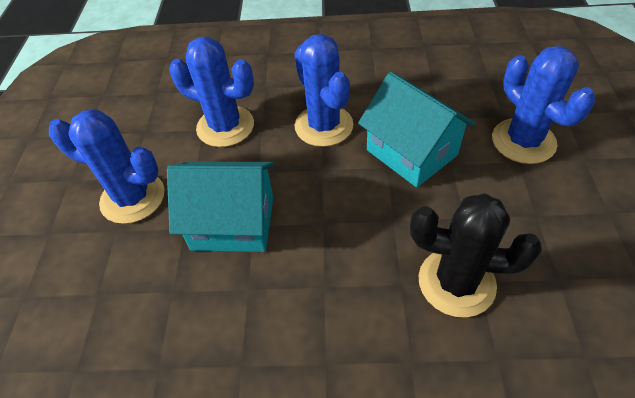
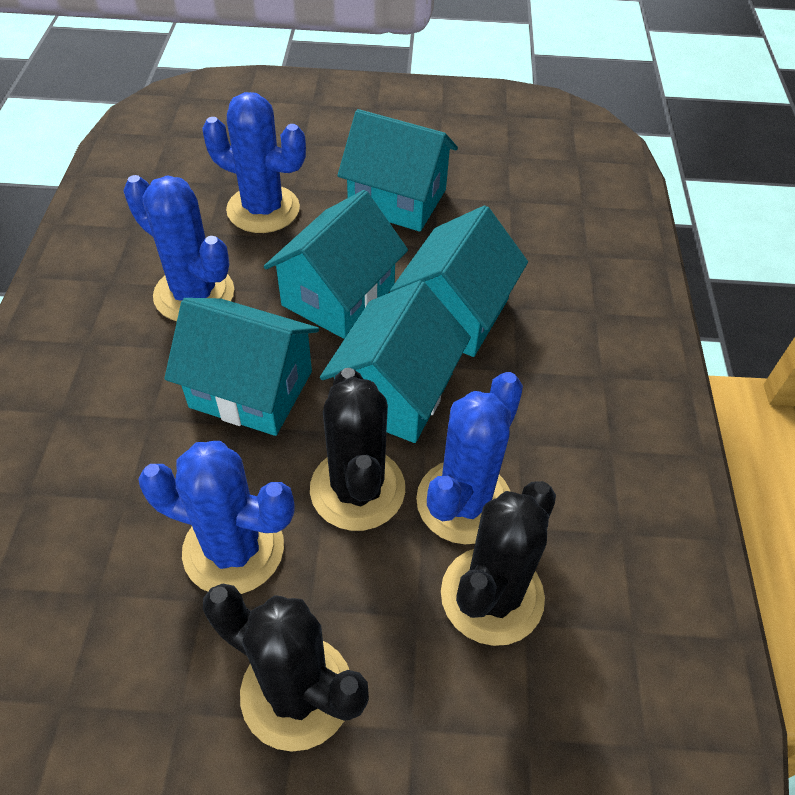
black cactus: [410,193,542,317] = 1 -> [203,583,369,752] [310,368,405,531] [441,481,556,646] = 3
turquoise house: [167,161,274,252] [358,72,476,188] = 2 -> [164,298,319,436] [264,190,408,339] [320,281,471,443] [337,109,458,232] [390,205,528,357] = 5

